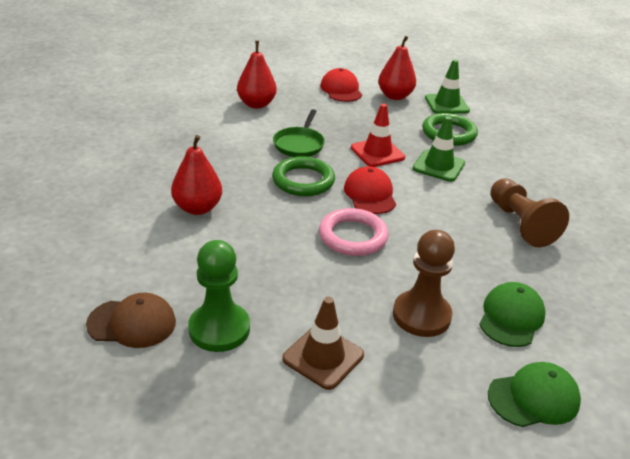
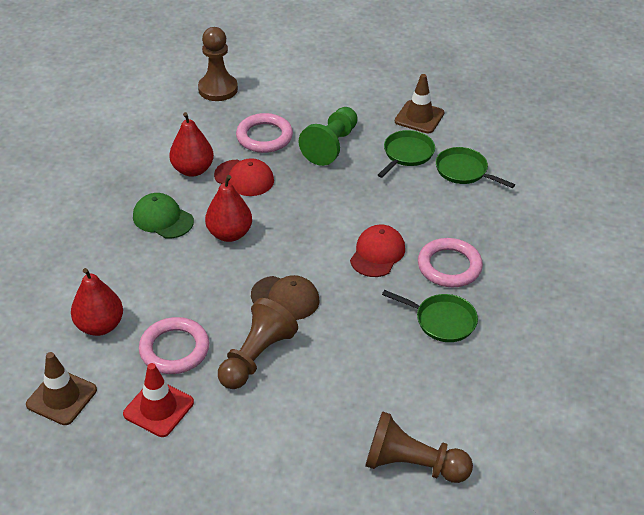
brown pawn: [393,230,455,337] [490,178,569,247] = 2 -> [198,27,238,101] [218,298,298,389] [365,411,473,483] = 3
brown traffic cone: [282,297,364,390] = 1 -> [26,352,97,425] [395,74,444,133] = 2
green cap: [479,282,546,347] [488,362,581,427] = 2 -> [133,193,194,239] = 1
green pan: [273,109,325,157] = 1 -> [378,130,435,178] [382,290,478,342] [436,147,515,188] = 3
green ring: [272,156,335,196] [422,113,478,146] = 2 -> none = 0
green traffic cone: [413,116,465,182] [425,59,470,114] = 2 -> none = 0
pink ring: [319,208,389,256] = 1 -> [139,317,209,374] [236,113,293,153] [418,238,483,287] = 3

